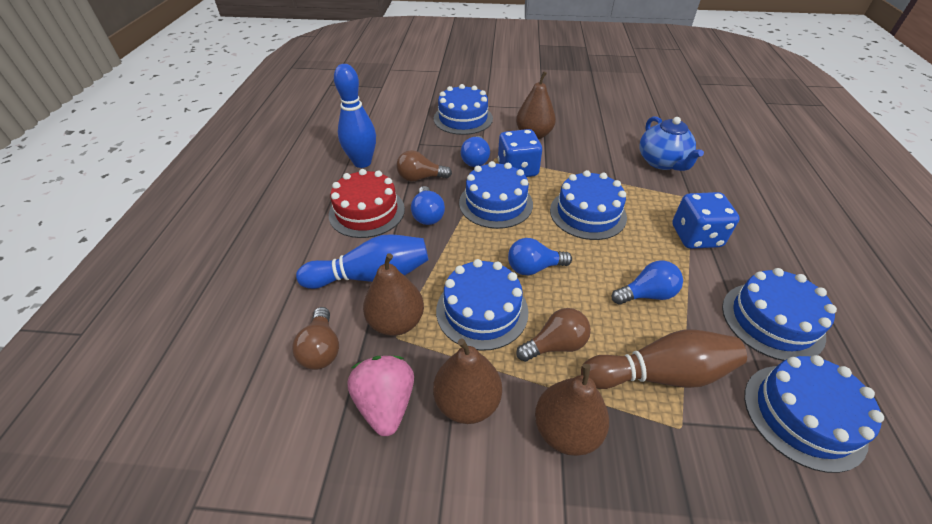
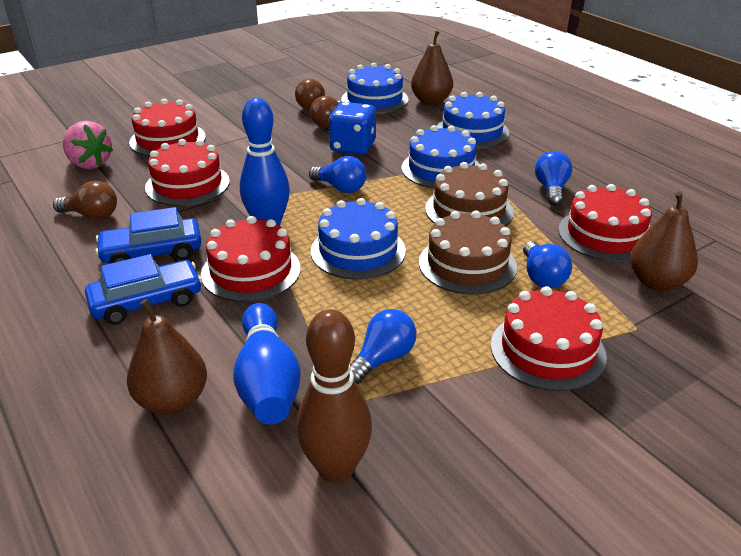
blue cake: [434,84,493,135] [436,259,528,351] [459,161,533,229] [550,170,627,240] [722,268,837,361] [744,355,884,473] = 6 -> [311,198,406,280] [341,63,409,114] [401,125,480,188] [437,92,509,149] = 4
blue car: none = 0 -> [85,254,202,325] [95,207,202,264] = 2
blue dice: [498,129,542,177] [672,192,740,249] = 2 -> [328,102,376,155] = 1
blue teapot: [639,116,704,171] = 1 -> none = 0
brown cake: none = 0 -> [419,210,517,294] [425,162,513,227] = 2
brown pear: [363,253,424,336] [433,338,502,424] [516,71,556,139] [535,364,609,456] = 4 -> [127,299,207,415] [411,31,453,105] [630,191,698,291] = 3
red cake: [329,169,405,238] = 1 -> [129,99,206,156] [145,139,230,206] [201,216,301,302] [491,286,607,391] [558,184,652,262] = 5

